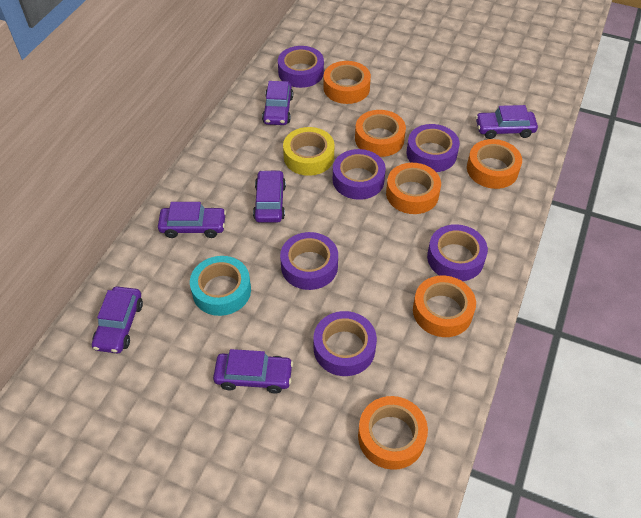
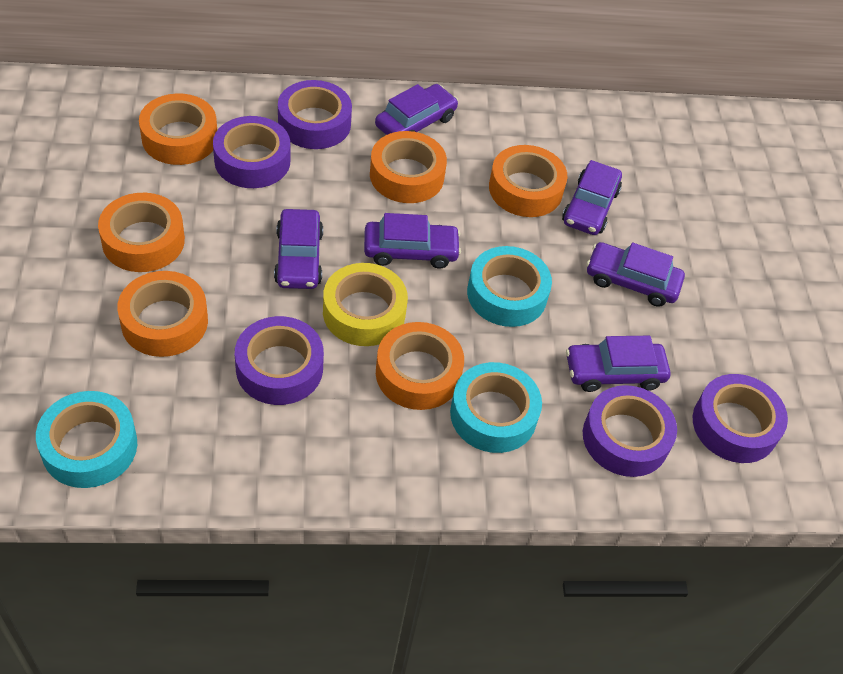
purple tape: [278,46,324,88] [280,232,338,290] [313,311,377,376] [333,149,386,200] [407,124,460,172] [427,224,488,281] = 6 -> [213,116,290,188] [235,316,324,405] [278,80,352,149] [583,385,677,477] [693,374,788,463] = 5
turquoise tape: [190,256,251,316] = 1 -> [36,391,137,488] [450,362,542,453] [467,246,552,327] = 3

